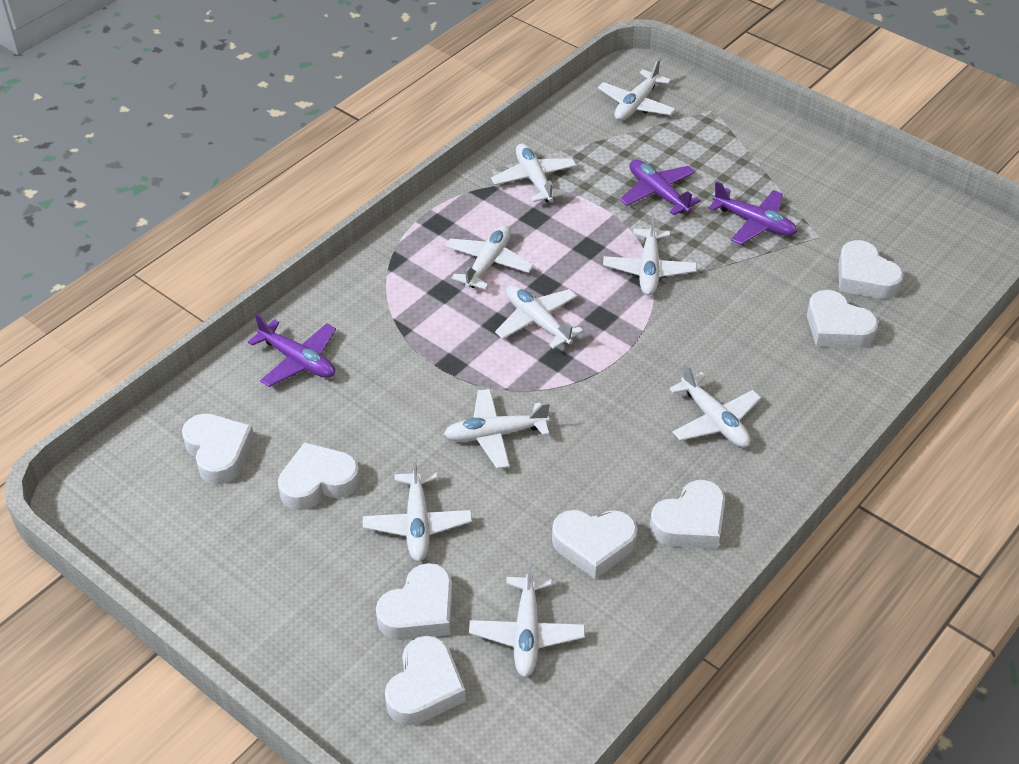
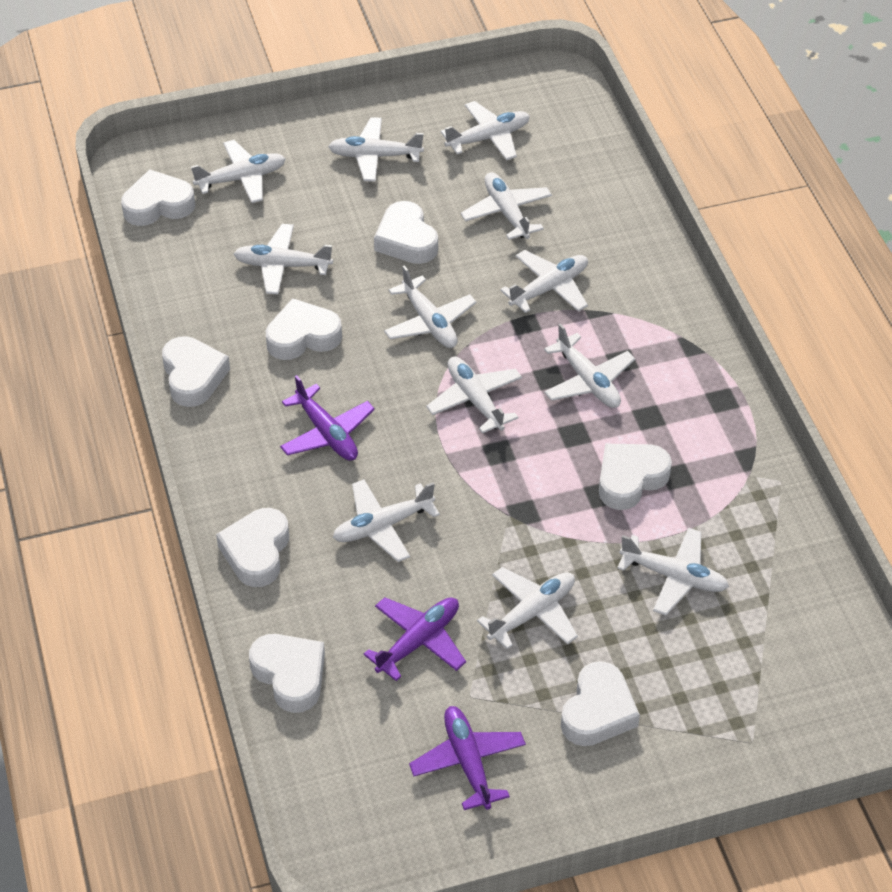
white plane: [363,456,472,561] [444,389,550,469] [445,225,534,290] [469,560,585,677] [491,143,577,202] [495,285,583,349] [598,58,676,121] [603,213,697,295] [669,363,761,447] = 9 -> [191,140,286,203] [234,224,333,294] [328,117,424,182] [333,479,440,562] [384,265,476,348] [426,357,522,434] [441,101,530,161] [461,172,552,240] [477,567,578,649] [500,250,588,313] [544,323,635,408] [617,528,729,615] = 12

